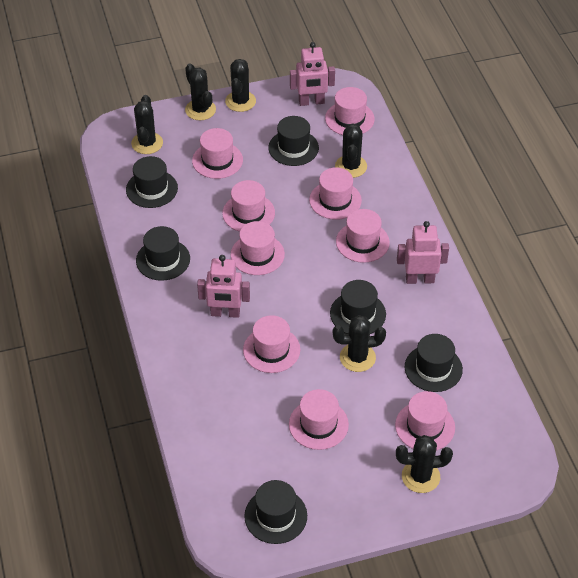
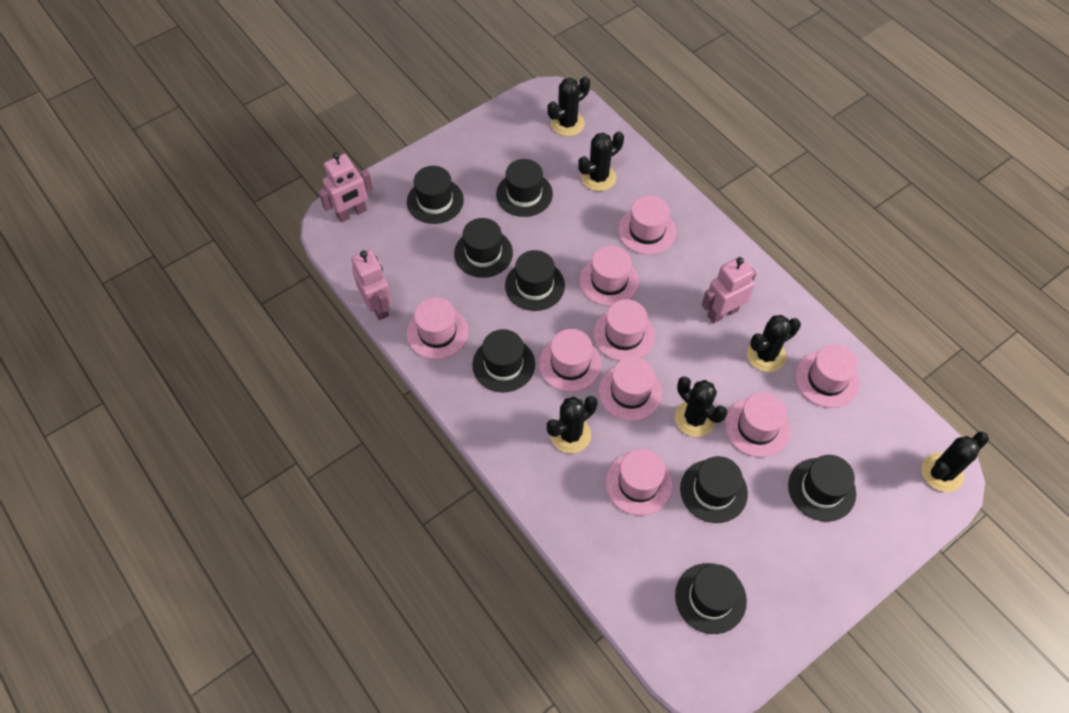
black hat: [126,156,178,208] [136,226,190,281] [244,480,307,544] [268,116,319,166] [330,280,386,334] [405,334,463,392] = 6 -> [407,166,464,224] [454,218,513,278] [472,329,535,392] [496,159,553,217] [505,250,565,311] [675,563,747,634] [680,456,748,523] [788,455,856,522] = 8

